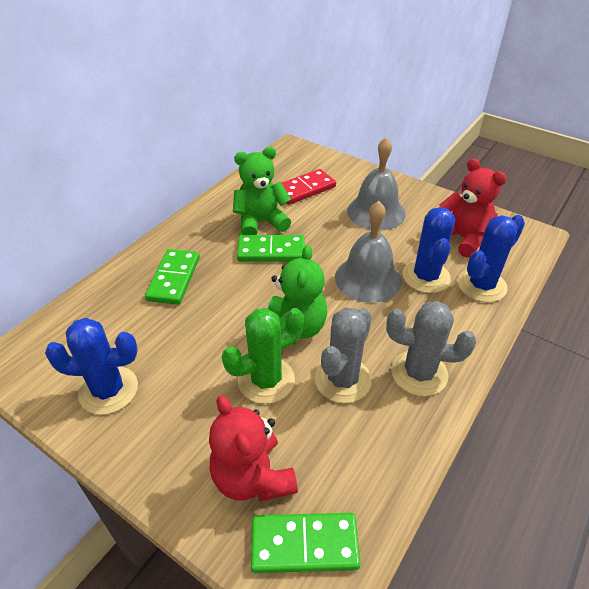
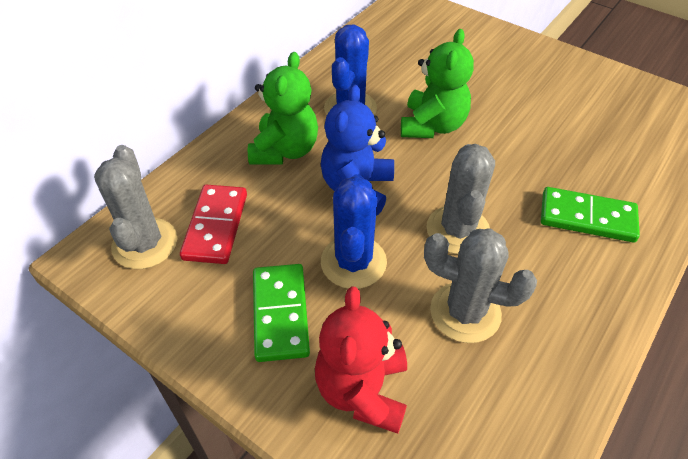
blue cactus: [45,318,138,415] [402,207,455,293] [458,215,525,302] = 3 -> [321,174,387,289] [324,24,377,115] = 2
blue teddy bear: none = 0 -> [321,85,394,216] = 1
green cactus: [222,308,304,404] = 1 -> none = 0
green domino: [145,249,200,305] [237,235,305,262] [251,513,361,573] = 3 -> [253,264,310,362] [541,187,640,242] = 2
grey bell: [335,201,402,303] [347,137,406,230] = 2 -> none = 0
grey cactus: [314,307,372,403] [386,301,476,396] = 2 -> [94,145,177,269] [424,228,537,343] [426,144,495,254] = 3
red teddy bear: [209,395,298,502] [439,158,506,257] = 2 -> [315,286,407,434] = 1

